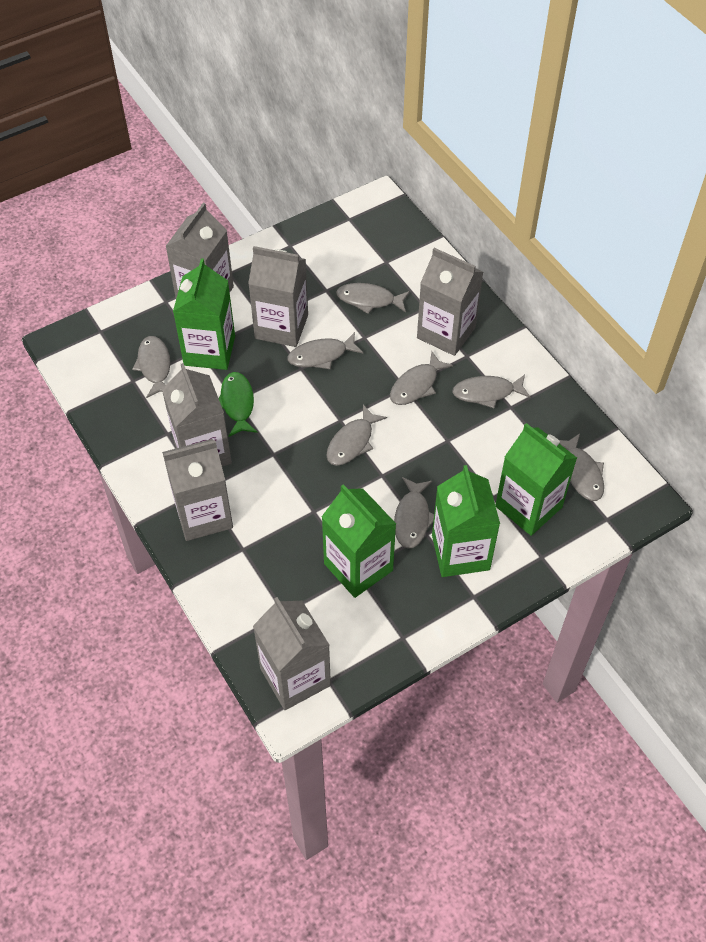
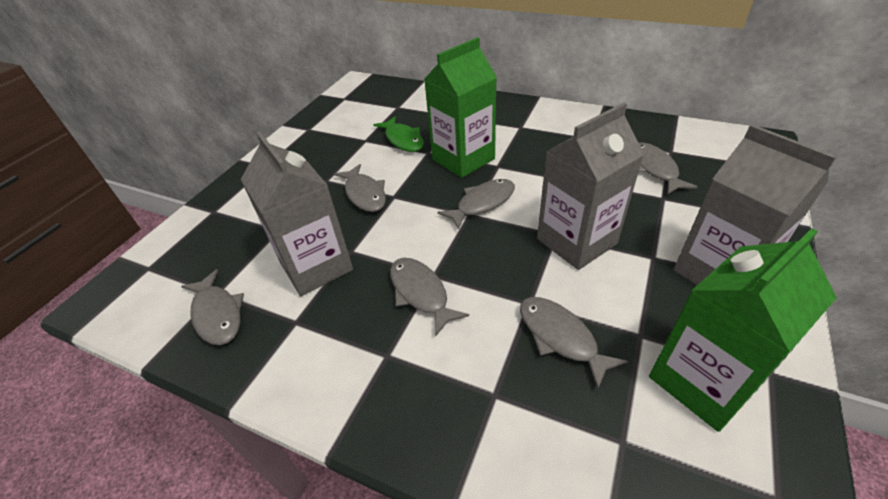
green carton: [173,258,235,370] [322,484,396,598] [432,465,500,577] [495,423,577,536] = 4 -> [424,37,497,178] [649,228,837,432] = 2
grey carton: [162,363,232,467] [162,439,233,541] [165,203,234,298] [248,246,308,347] [253,597,331,710] [417,248,483,356] = 6 -> [241,132,353,296] [537,102,644,270] [674,124,837,285] = 3
grey fish: [132,336,170,398] [288,332,364,369] [326,405,387,466] [336,283,410,314] [390,351,453,405] [394,477,434,549] [452,374,531,408] [559,434,604,501] = 8 -> [181,269,244,345] [334,164,386,212] [390,258,469,337] [437,179,515,230] [520,297,628,389] [639,142,698,195] = 6

